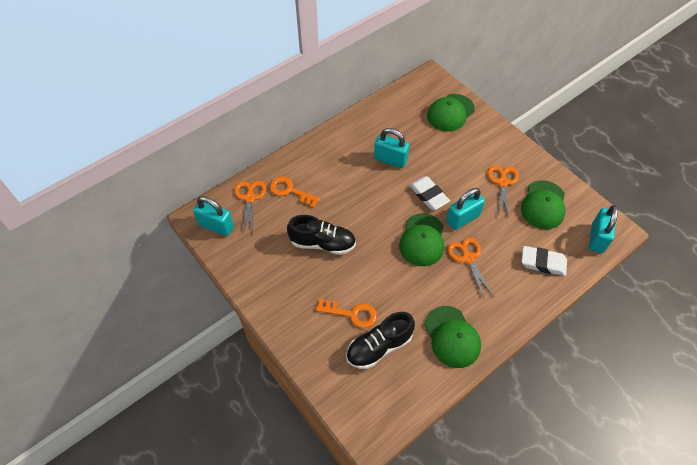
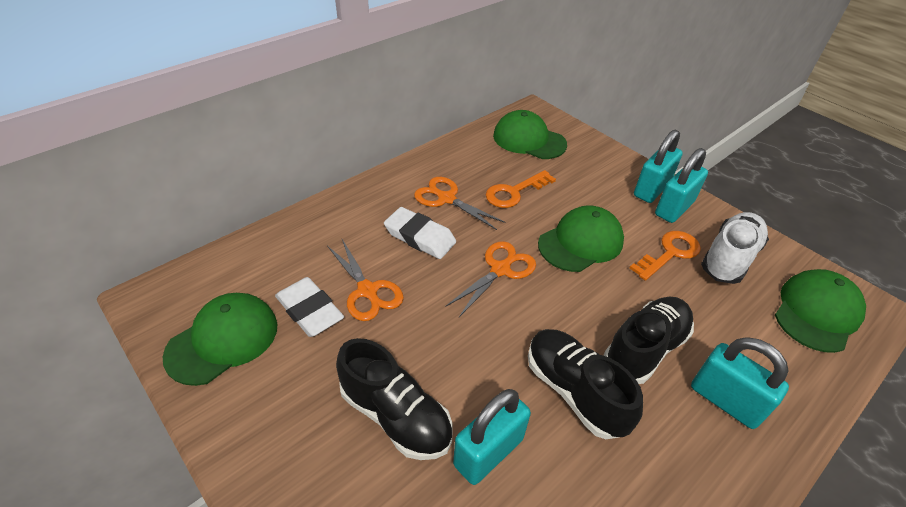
black shoe: [287,215,356,255] [346,312,415,369] = 2 -> [336,338,453,460] [528,329,643,439] [604,297,694,384] = 3
white shoe: none = 0 -> [701,212,769,284] = 1

